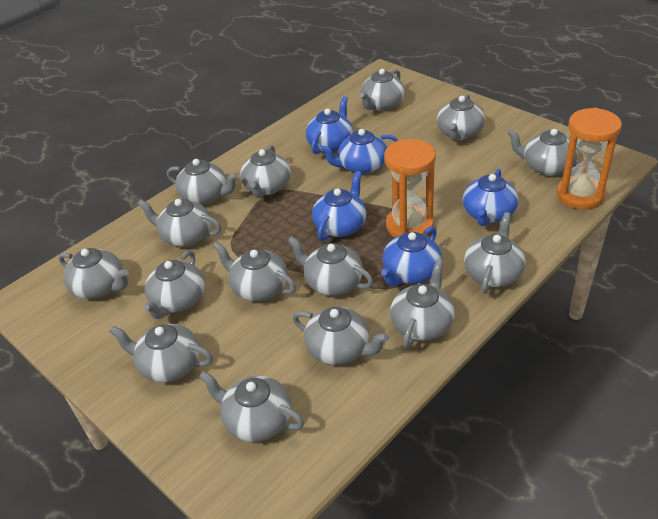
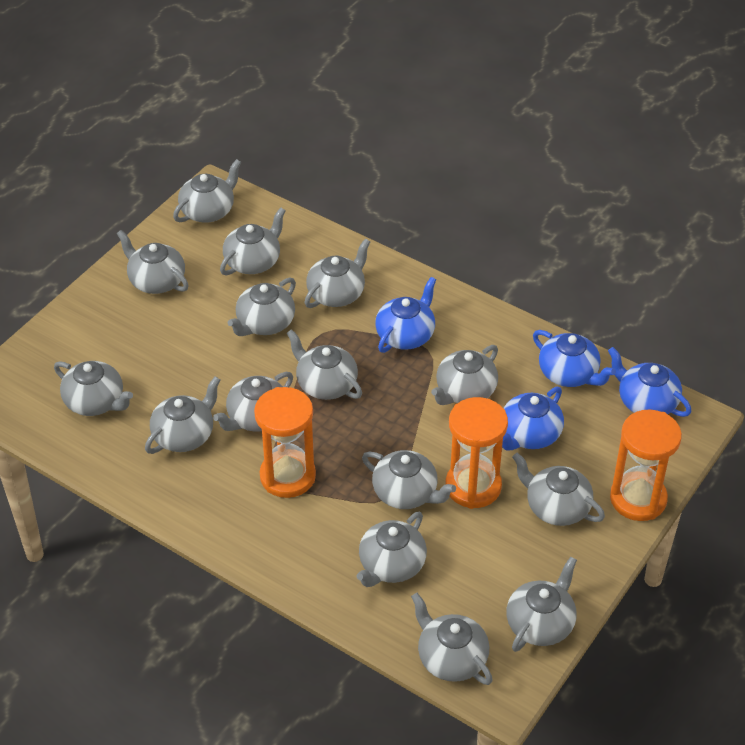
blue teapot: [306,96,353,154] [312,171,367,241] [320,129,398,174] [381,226,442,286] [463,169,518,226] = 5 -> [375,277,436,353] [502,387,564,451] [533,330,616,387] [608,347,691,417] = 4
orange hourglass: [384,139,436,238] [557,108,622,209] = 2 -> [254,387,316,498] [445,397,508,509] [610,410,682,521] = 3

